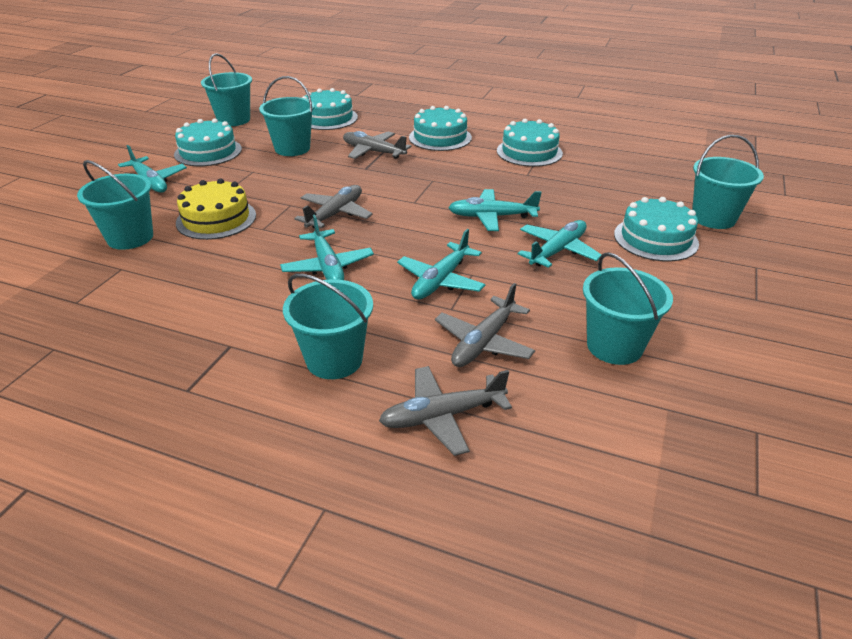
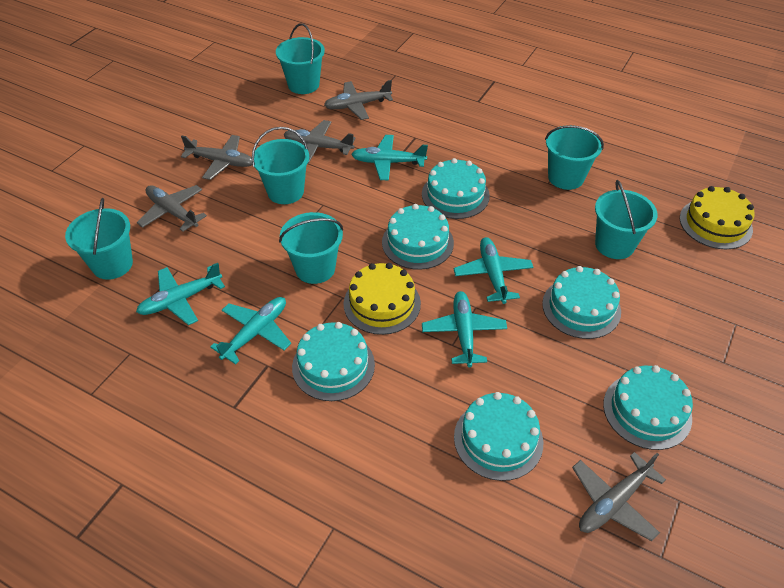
grey plane: [294,185,373,229] [343,131,412,159] [379,366,512,456] [435,283,535,367] = 4 -> [137,185,207,232] [181,135,252,180] [284,120,355,164] [324,80,393,120] [572,452,666,541] = 5
turquoise cake: [174,118,242,166] [302,88,358,130] [409,106,472,151] [497,119,563,167] [614,197,699,262] = 5 -> [292,322,375,401] [382,204,454,270] [422,158,490,219] [454,392,543,481] [542,266,621,339] [603,365,693,450] = 6
yellow cake: [176,178,256,240] = 1 -> [343,263,421,335] [680,186,755,249] = 2

